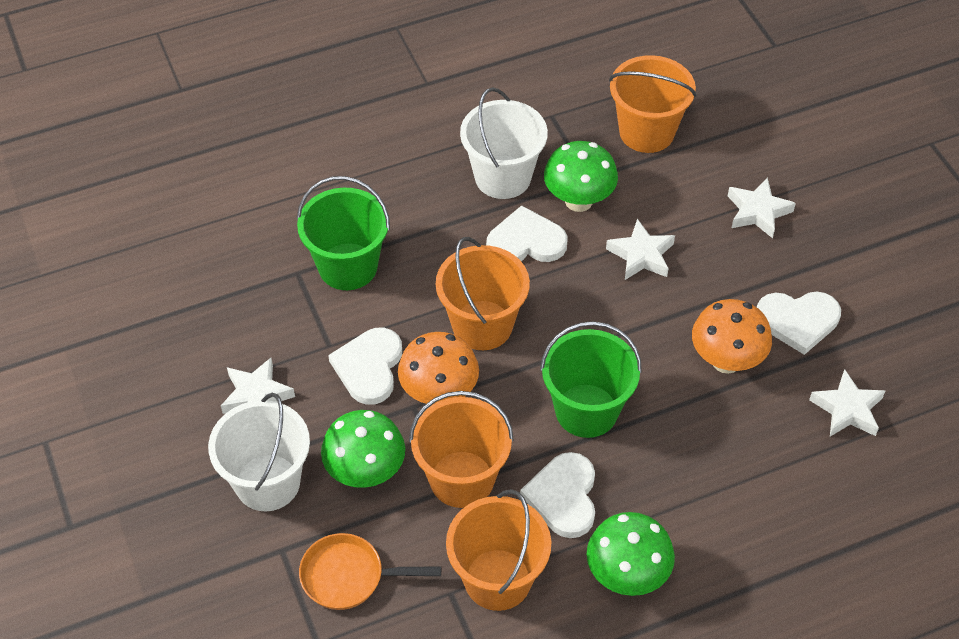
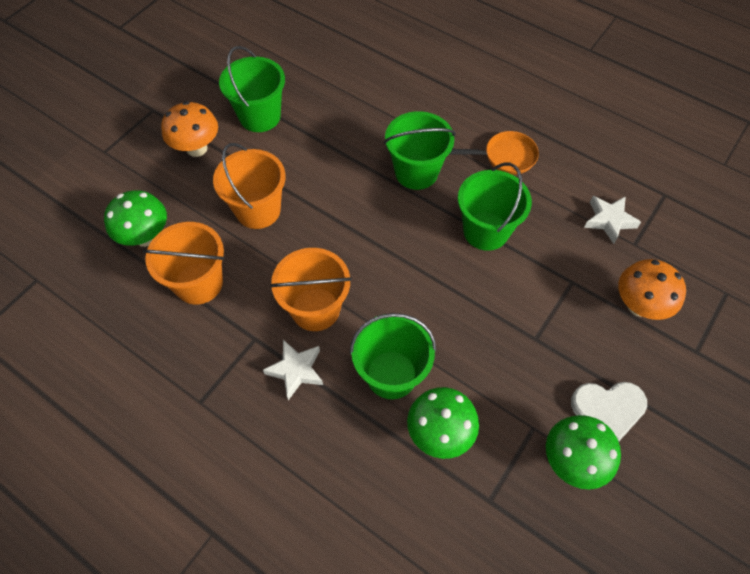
green bucket: [297,176,390,290] [540,321,642,438] = 2 -> [219,46,285,132] [350,313,436,399] [384,111,456,190] [458,163,532,251] = 4
orange bucket: [409,391,514,508] [436,237,530,350] [446,489,551,611] [609,55,697,153] = 4 -> [143,222,224,304] [213,143,286,229] [270,248,352,331] = 3
white bucket: [208,393,310,511] [460,87,548,199] = 2 -> none = 0
white heart: [328,328,402,405] [486,205,568,262] [520,452,595,538] [757,292,841,355] = 4 -> [571,382,647,442] = 1
white star: [221,358,295,414] [606,219,675,280] [728,177,796,238] [809,369,885,436] = 4 -> [263,340,323,400] [584,196,641,244] = 2

